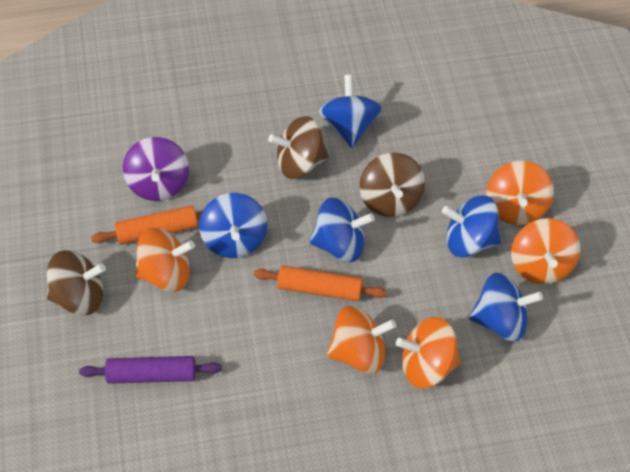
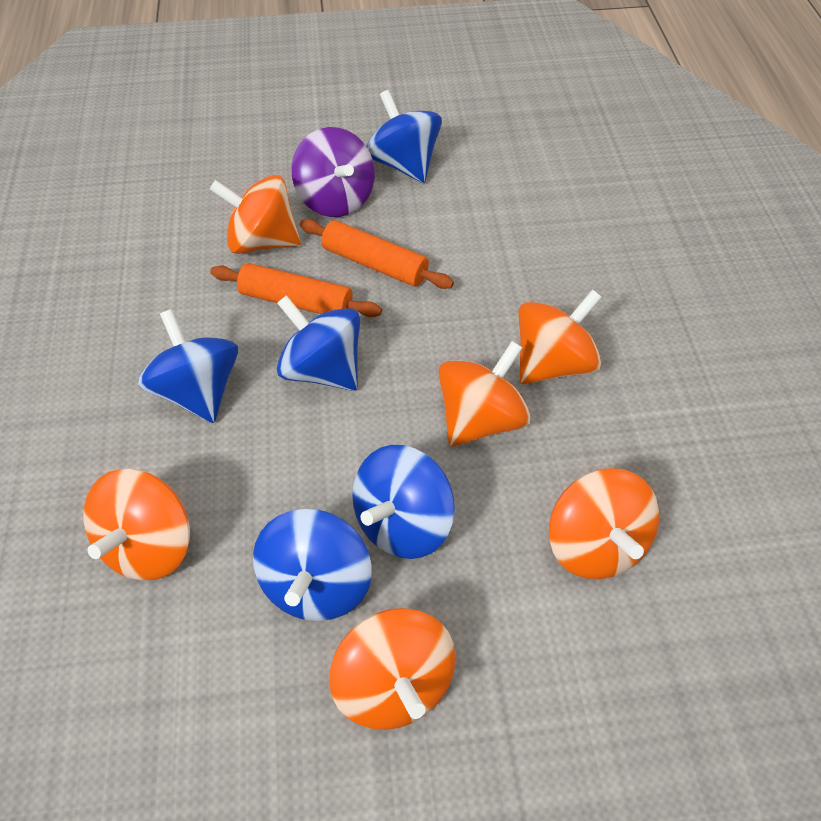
brown spinning top: [47,250,106,316] [268,116,329,179] [360,153,425,217] = 3 -> none = 0
orange spinning top: [134,228,195,292] [327,306,396,373] [396,317,461,388] [486,161,554,225] [511,218,580,284] = 5 -> [83,469,190,580] [210,175,301,254] [329,608,456,730] [438,341,531,447] [518,289,602,384] [549,468,659,579] = 6
purple rolling pin: [79,356,222,384] = 1 -> none = 0

